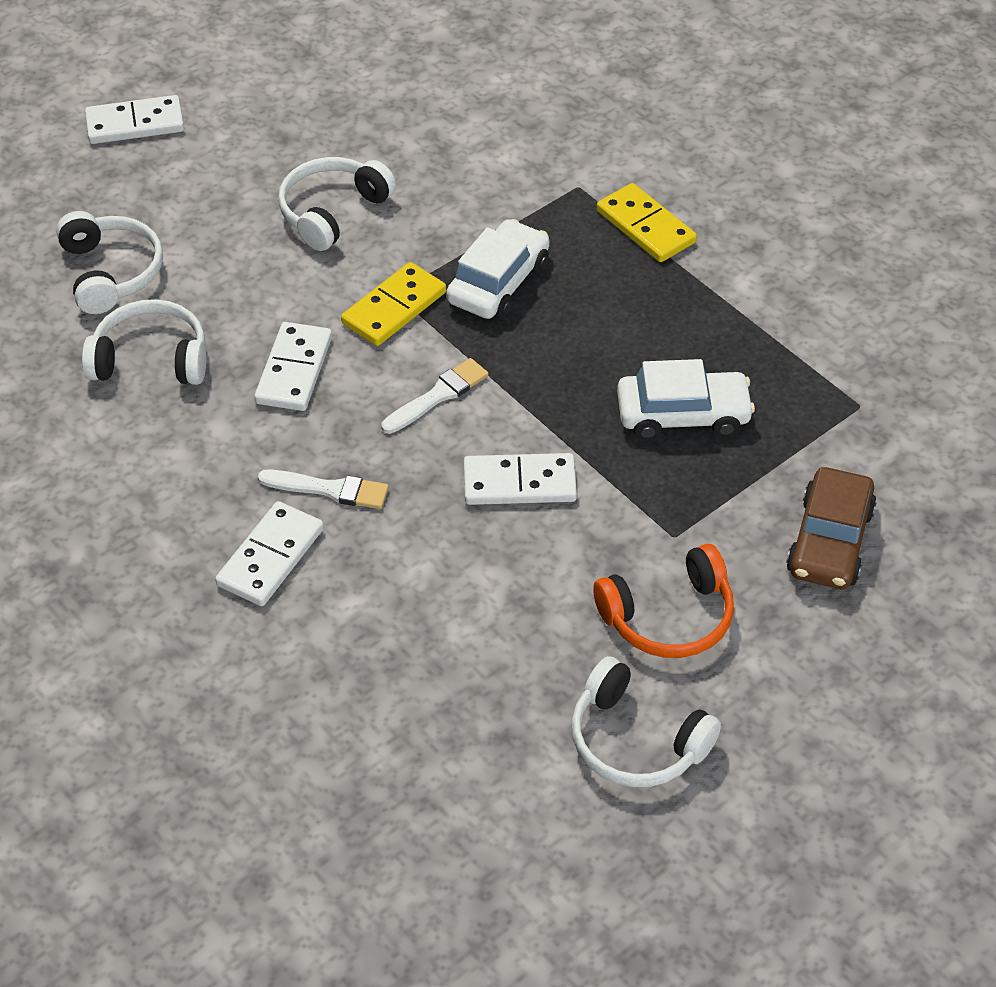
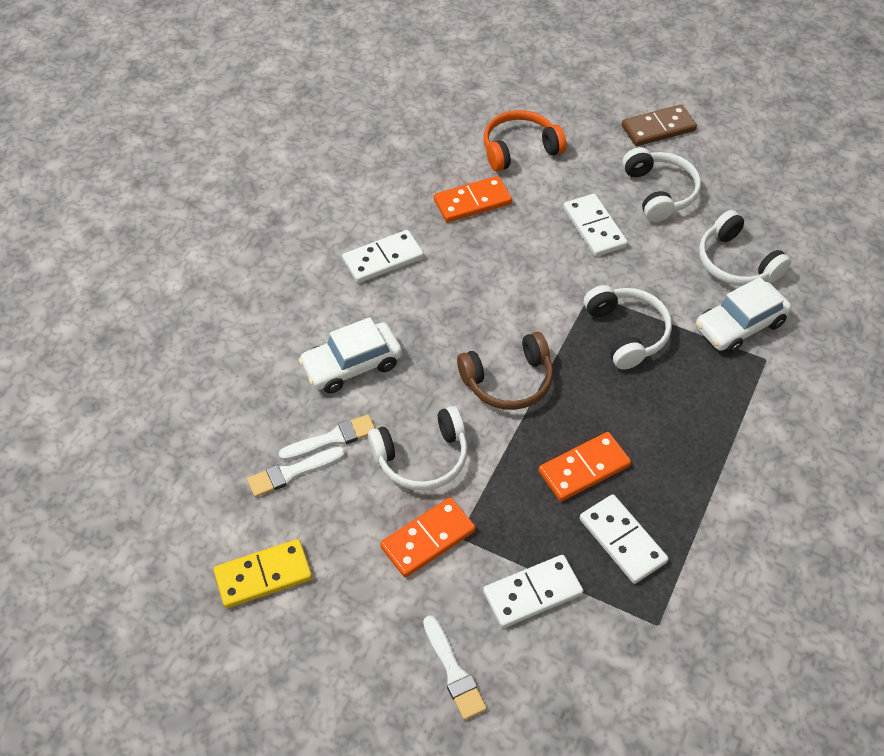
brown car: [786,467,876,589] = 1 -> none = 0
brown domino: none = 0 -> [622,105,697,146] = 1
brown headphones: none = 0 -> [457,332,553,410] = 1
orange domino: none = 0 -> [380,497,476,577] [434,176,512,222] [538,432,631,501] = 3
white brush: [258,469,389,509] [381,358,488,434] = 2 -> [247,447,345,497] [279,415,375,460] [423,615,487,720] = 3
yellow domino: [341,262,446,346] [597,183,697,262] = 2 -> [214,539,312,608] = 1

